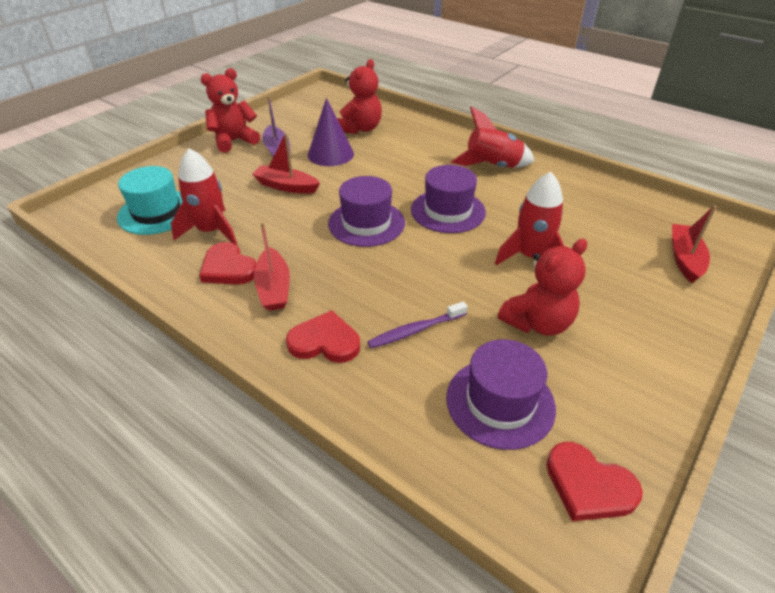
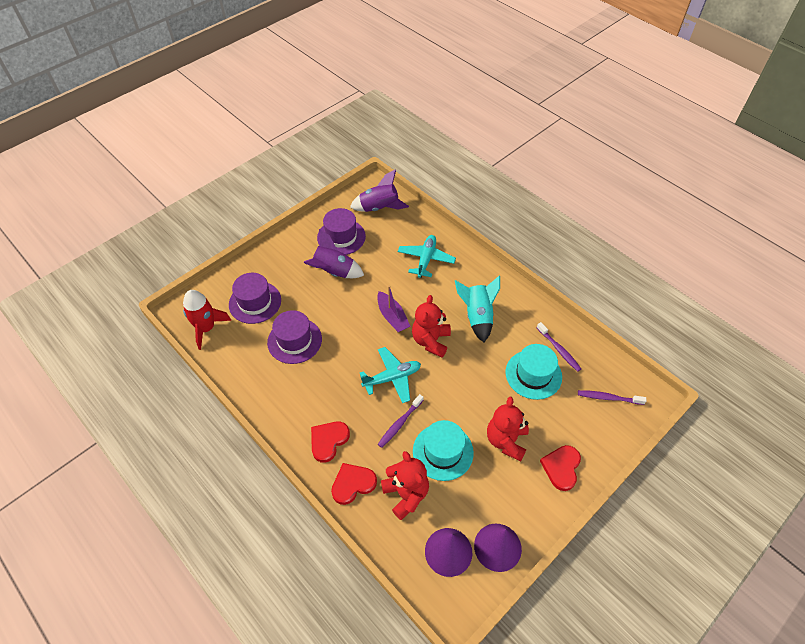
purple cone: [308,98,354,166] = 1 -> [425,528,472,577] [474,524,522,572] = 2
purple rocket: none = 0 -> [304,229,364,278] [350,169,409,212] = 2
purple toothbrush: [367,301,468,348] = 1 -> [378,394,423,448] [537,322,581,372] [578,390,646,405] = 3
red boat: [252,133,320,194] [254,222,290,311] [672,205,717,283] = 3 -> none = 0
red rocket: [171,148,237,245] [451,106,534,168] [495,172,564,265] = 3 -> [183,290,231,350] = 1
turquoise hat: [117,166,183,235] = 1 -> [413,420,474,481] [506,344,562,400] = 2
turquoise plane: none = 0 -> [360,347,421,403] [398,235,456,278] = 2
turquoise rocket: none = 0 -> [455,276,500,343] = 1

